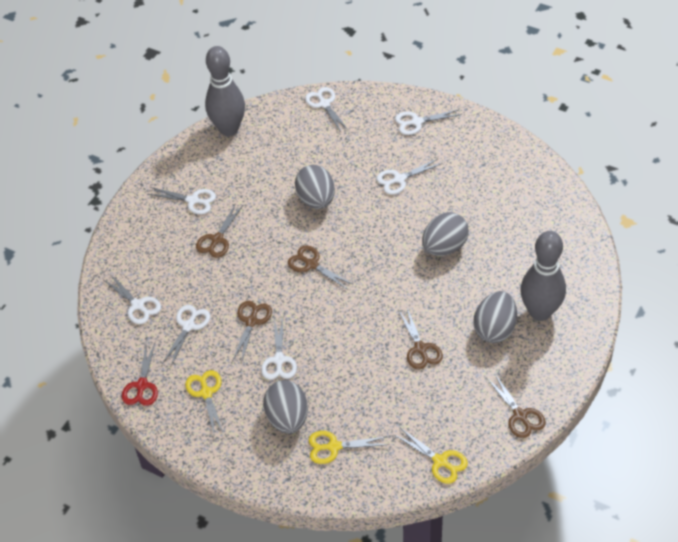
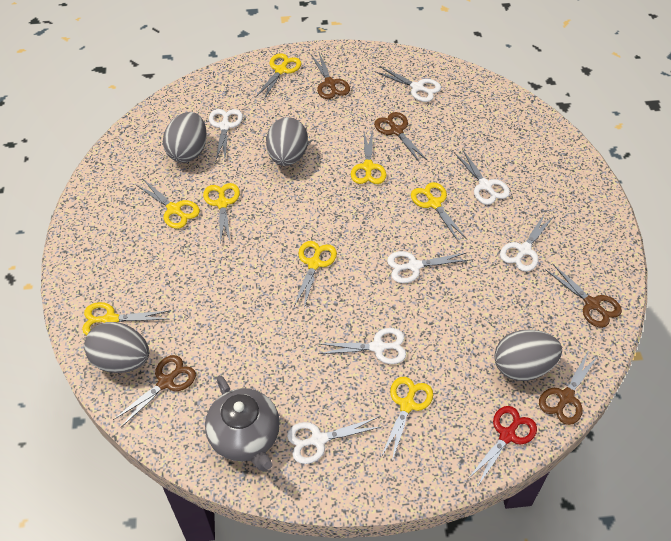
grey bowling pin: [205,46,245,136] [520,231,566,321] = 2 -> none = 0
grey teapot: none = 0 -> [205,375,280,471] = 1
yellow scissors: [185,370,224,437] [309,431,389,464] [395,428,468,484] = 3 -> [82,302,168,335] [135,178,200,229] [203,183,240,245] [255,53,301,100] [294,241,337,308] [351,129,387,184] [381,377,433,461] [411,182,467,241] = 8

